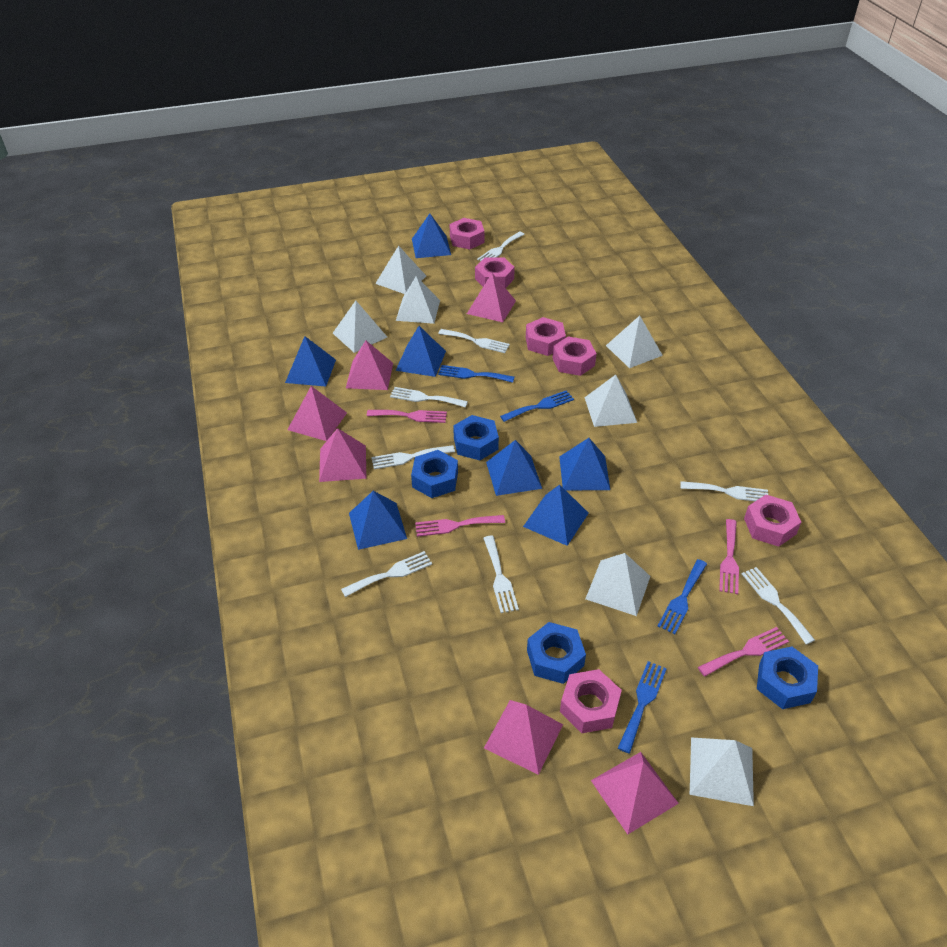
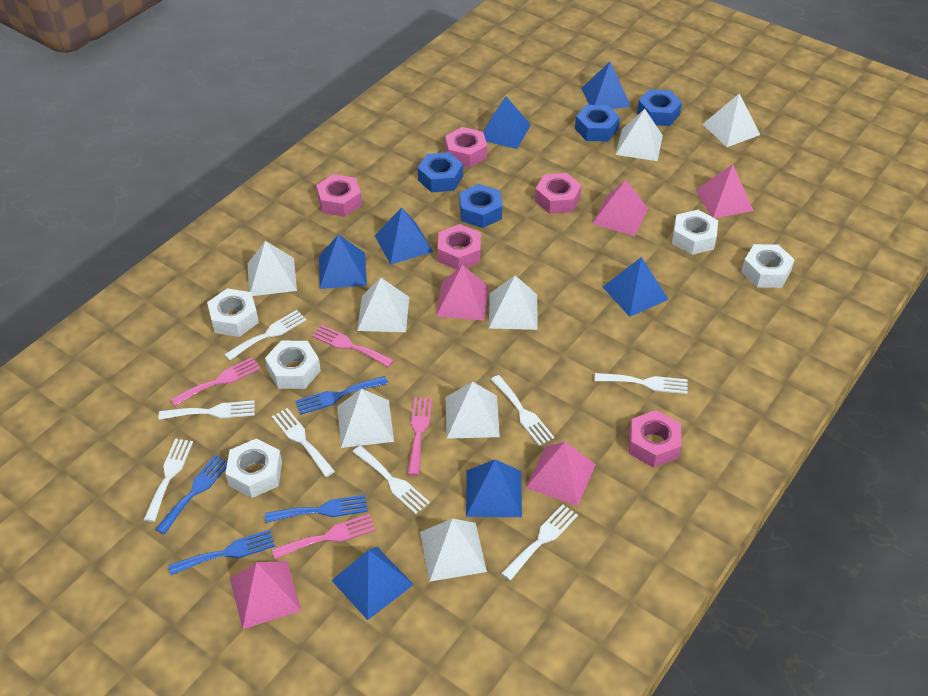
pink nut: [450,218,485,249] [475,257,515,288] [526,317,566,356] [552,336,597,376] [560,669,622,733] [744,495,801,547] = 6 -> [316,174,362,217] [438,224,481,270] [445,127,487,168] [535,173,582,214] [629,410,681,468] = 5
pink pyramid: [287,386,347,441] [319,428,366,482] [346,340,393,390] [467,273,516,322] [484,700,563,775] [591,752,679,835] = 6 -> [230,561,301,629] [436,265,489,320] [526,442,596,506] [592,180,648,236] [695,164,754,218] = 5
white nut: none = 0 -> [207,288,259,337] [225,438,282,498] [265,341,321,389] [672,210,718,255] [741,244,795,288] = 5
white pyramid: [333,301,387,353] [375,246,426,294] [396,276,440,324] [584,375,637,427] [585,553,650,616] [606,316,663,368] [690,737,754,806] = 7 -> [248,241,297,296] [337,389,394,448] [357,278,409,332] [420,519,487,582] [446,382,500,439] [489,275,538,330] [616,109,663,161] [702,94,760,147] = 8

